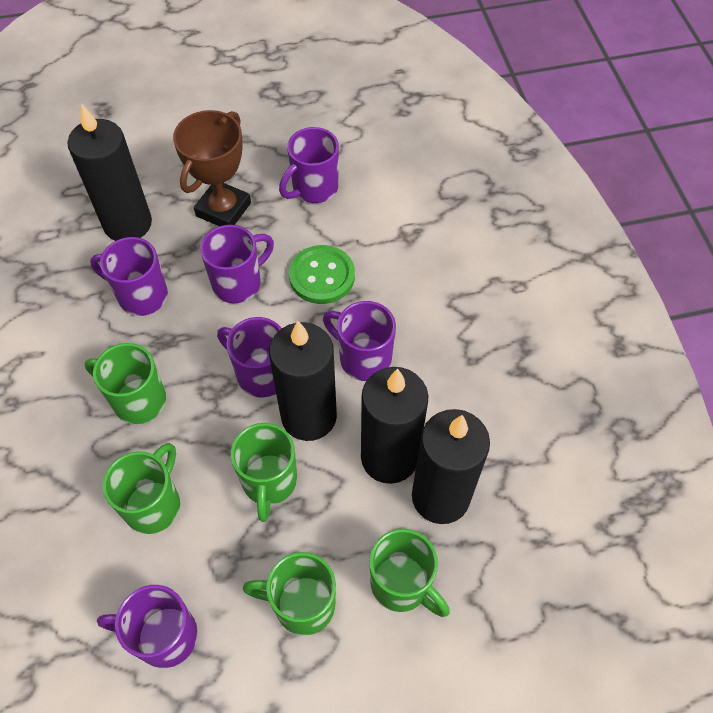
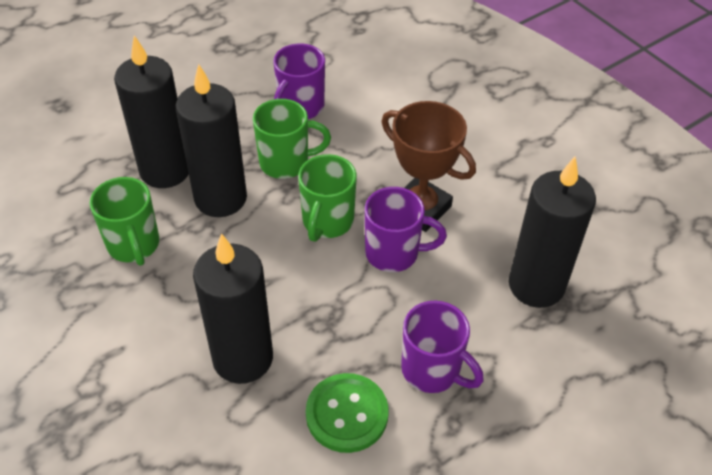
green mug: [85,343,166,424] [103,443,180,534] [231,423,297,522] [243,552,336,635] [369,529,450,617] = 5 -> [90,177,160,266] [253,99,331,179] [298,154,357,242] = 3
purple mug: [90,237,168,316] [97,585,198,668] [200,225,274,303] [217,317,282,398] [279,127,339,203] [323,301,396,381] = 6 -> [273,44,325,119] [365,187,447,272] [401,301,484,393] = 3

